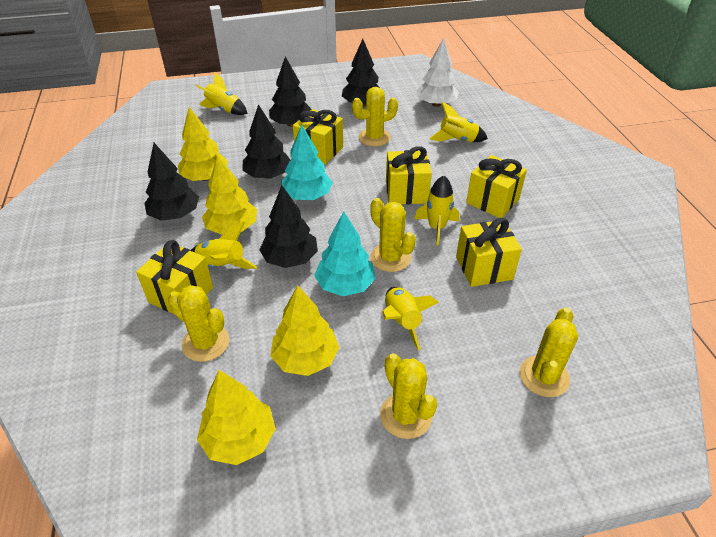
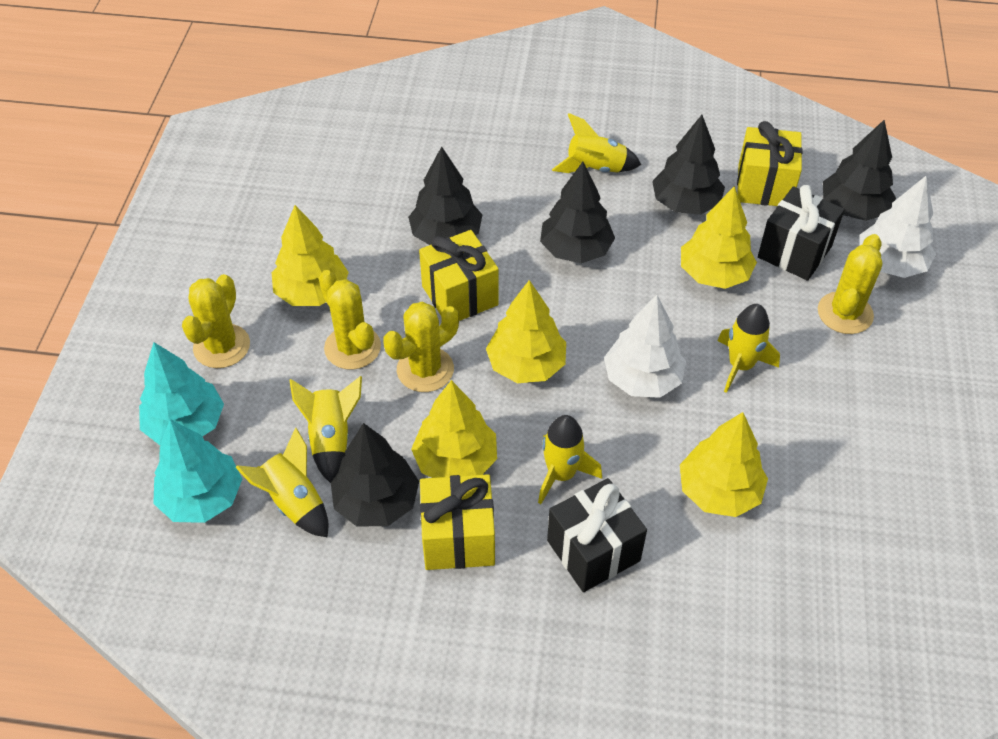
black gift: none = 0 -> [547,478,647,592] [758,185,845,281] = 2
white tree: [417,38,459,107] = 1 -> [604,295,686,398] [860,175,936,278] = 2
yellow cactus: [168,285,229,362] [352,87,398,146] [370,198,416,272] [380,353,437,439] [519,307,578,397] = 5 -> [182,274,250,368] [319,270,381,370] [383,301,459,392] [818,234,882,334] = 4
yellow gift: [136,240,213,315] [293,109,343,165] [386,146,432,204] [456,218,522,287] [466,155,527,218] = 5 -> [419,230,499,321] [420,474,495,570] [737,121,803,206] = 3
yellow tree: [178,107,228,181] [197,370,276,465] [202,155,257,235] [270,286,339,376] = 4 -> [272,205,349,306] [411,380,497,478] [486,280,566,383] [680,412,768,517] [681,186,757,289] = 5

